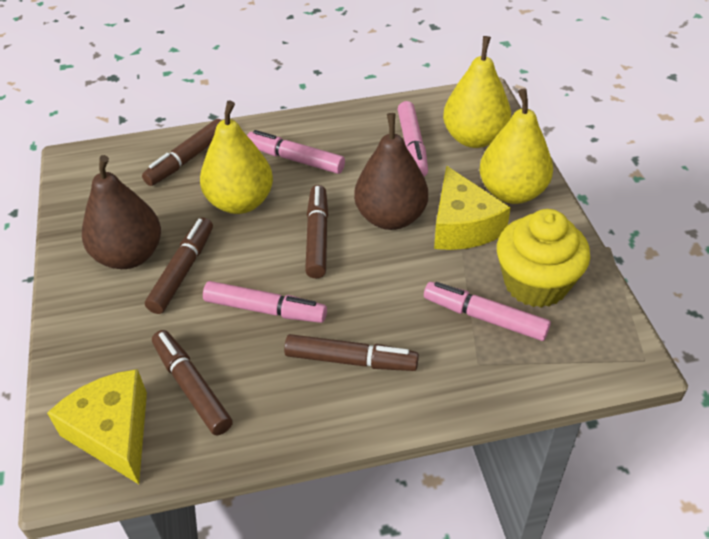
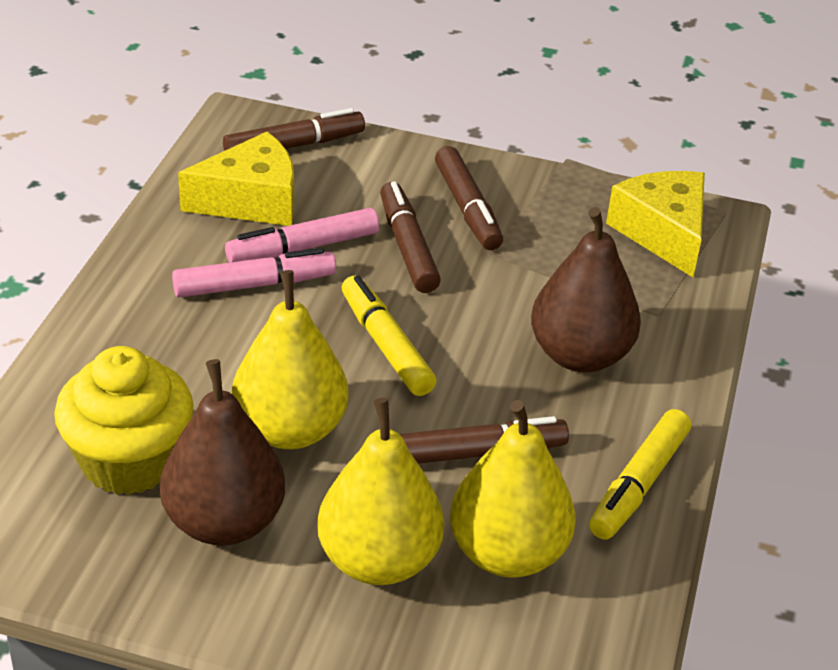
brown marker: [142,119,222,186] [145,218,213,314] [152,330,233,436] [284,334,419,371] [305,185,328,278] = 5 -> [223,108,365,151] [380,181,441,293] [400,416,569,464] [435,146,503,250] = 4
pink marker: [203,281,327,323] [247,130,345,174] [398,101,428,177] [424,282,551,341] = 4 -> [172,248,336,298] [225,208,379,262] = 2
yellow marker: none = 0 -> [342,276,437,396] [589,409,691,539] = 2

